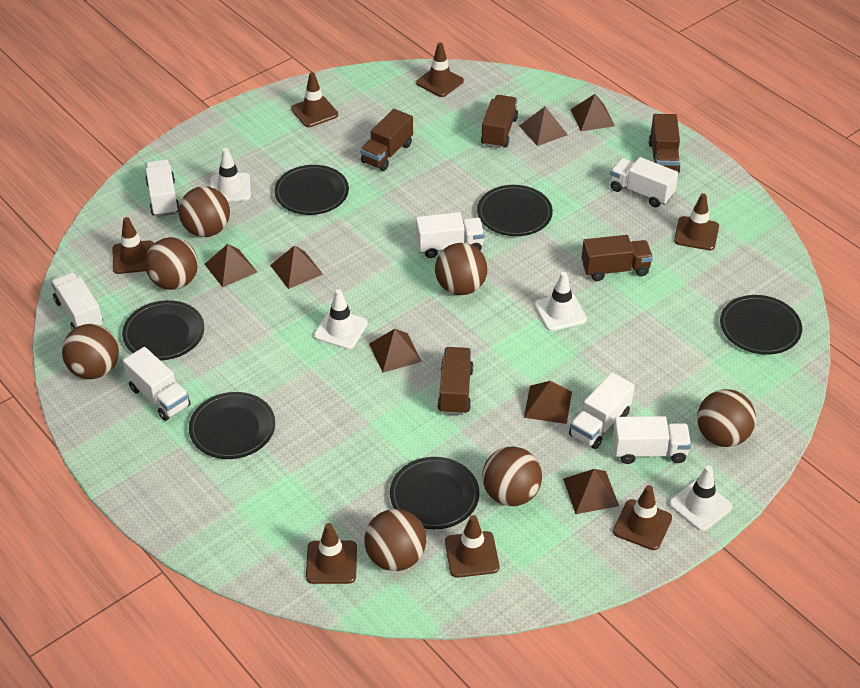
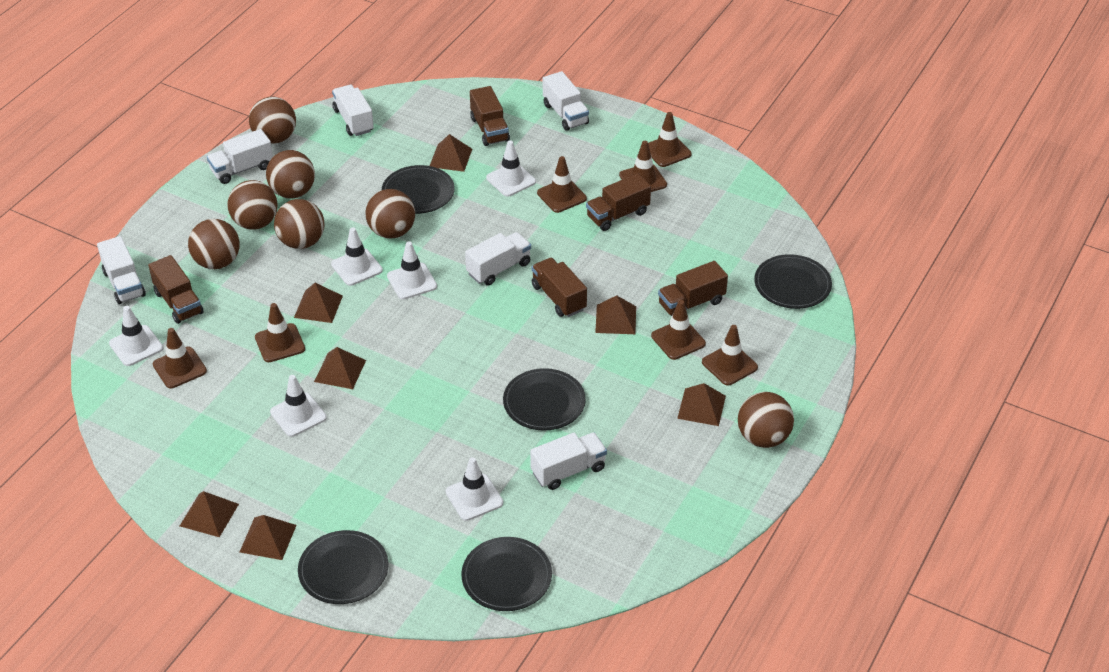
black plate: [122,300,204,360] [189,392,275,459] [274,165,349,215] [390,457,479,529] [477,185,553,236] [720,295,802,355] = 6 -> [298,530,389,604] [382,165,455,214] [461,537,552,611] [503,368,586,430] [754,254,832,309] = 5
white traffic cone: [210,148,251,202] [314,289,368,349] [534,272,587,331] [669,466,732,531] = 4 -> [109,306,163,366] [270,375,327,437] [331,227,383,286] [387,241,437,299] [446,457,503,521] [486,140,536,197] = 6
white truck: [51,272,103,330] [123,347,191,421] [145,159,179,217] [416,212,485,258] [569,372,635,449] [610,157,678,207] [612,416,691,464] = 7 -> [97,236,146,304] [207,129,273,184] [332,85,374,136] [465,232,531,286] [530,433,607,490] [543,71,589,131] = 6

